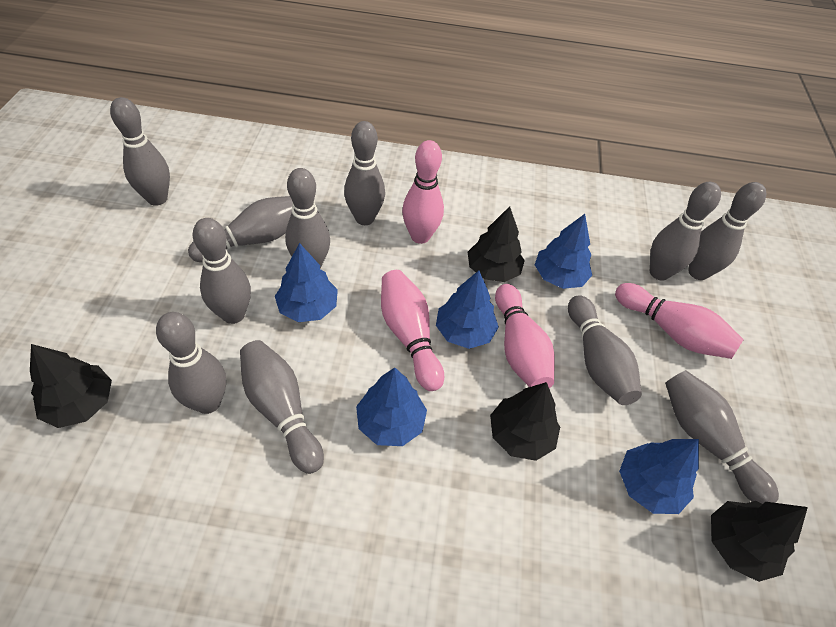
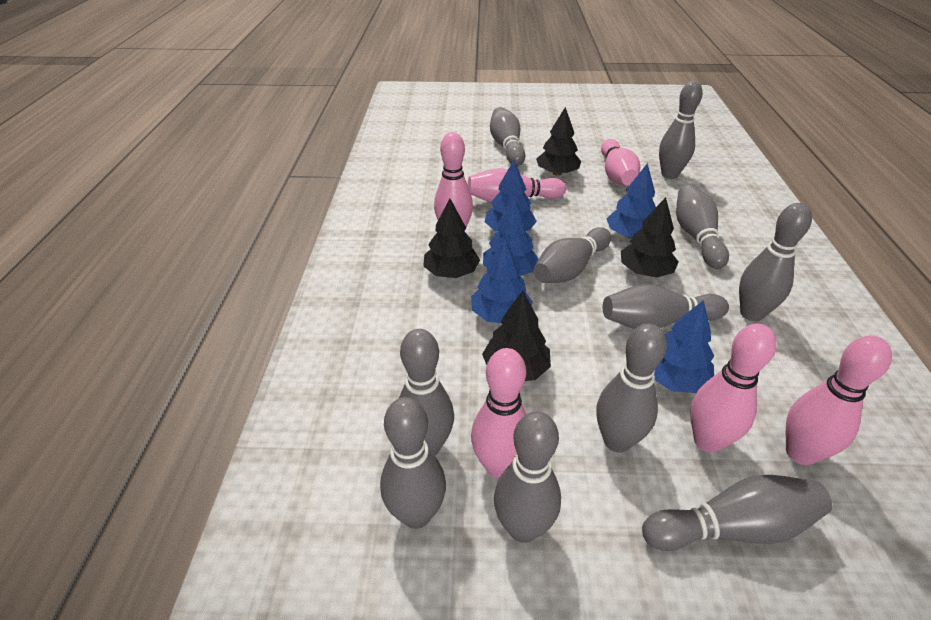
pink bowling pin: [381,270,444,391] [402,140,444,244] [495,284,555,388] [615,283,744,359] = 4 -> [434,132,473,227] [468,168,566,203] [471,348,526,478] [601,139,640,186] [690,323,777,453] [786,336,892,465] = 6

